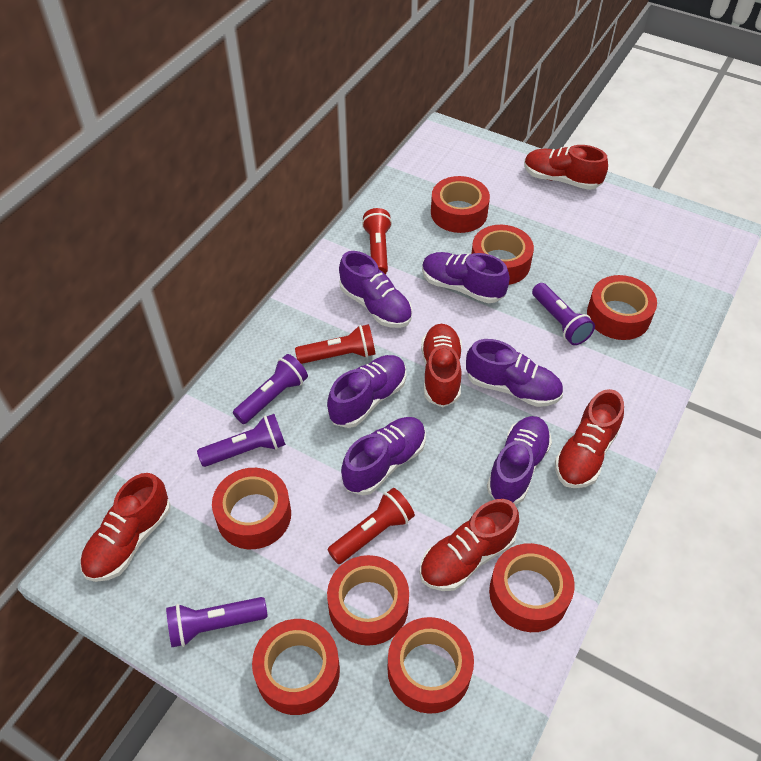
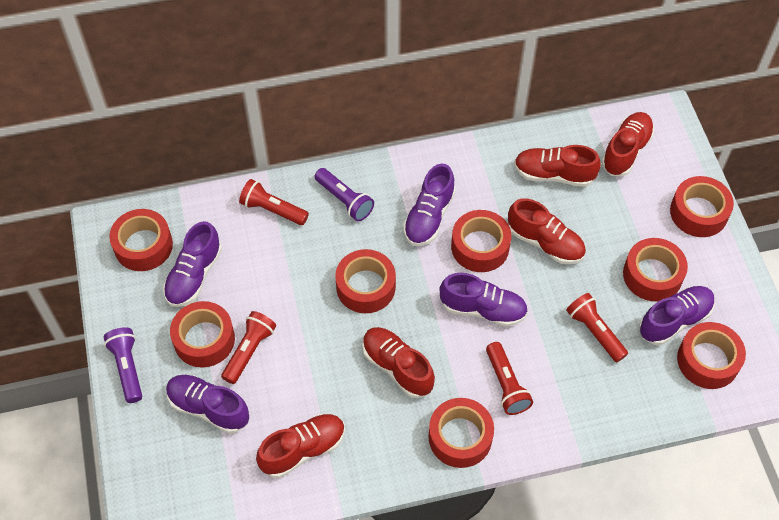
purple flashlight: [166,597,268,647] [197,414,286,467] [233,354,308,424] [532,283,595,345] = 4 -> [104,327,142,403] [314,168,374,221] = 2
purple shoe: [327,355,406,428] [339,251,412,328] [341,417,426,495] [422,252,510,303] [466,339,563,407] [487,416,552,505] = 6 -> [163,221,222,307] [166,375,249,434] [403,163,455,246] [439,273,528,327] [639,286,715,345] = 5
red flashlight: [295,324,375,364] [327,488,415,564] [362,208,392,274] = 3 -> [221,311,276,384] [239,179,309,225] [486,342,533,415] [566,293,628,362] = 4

